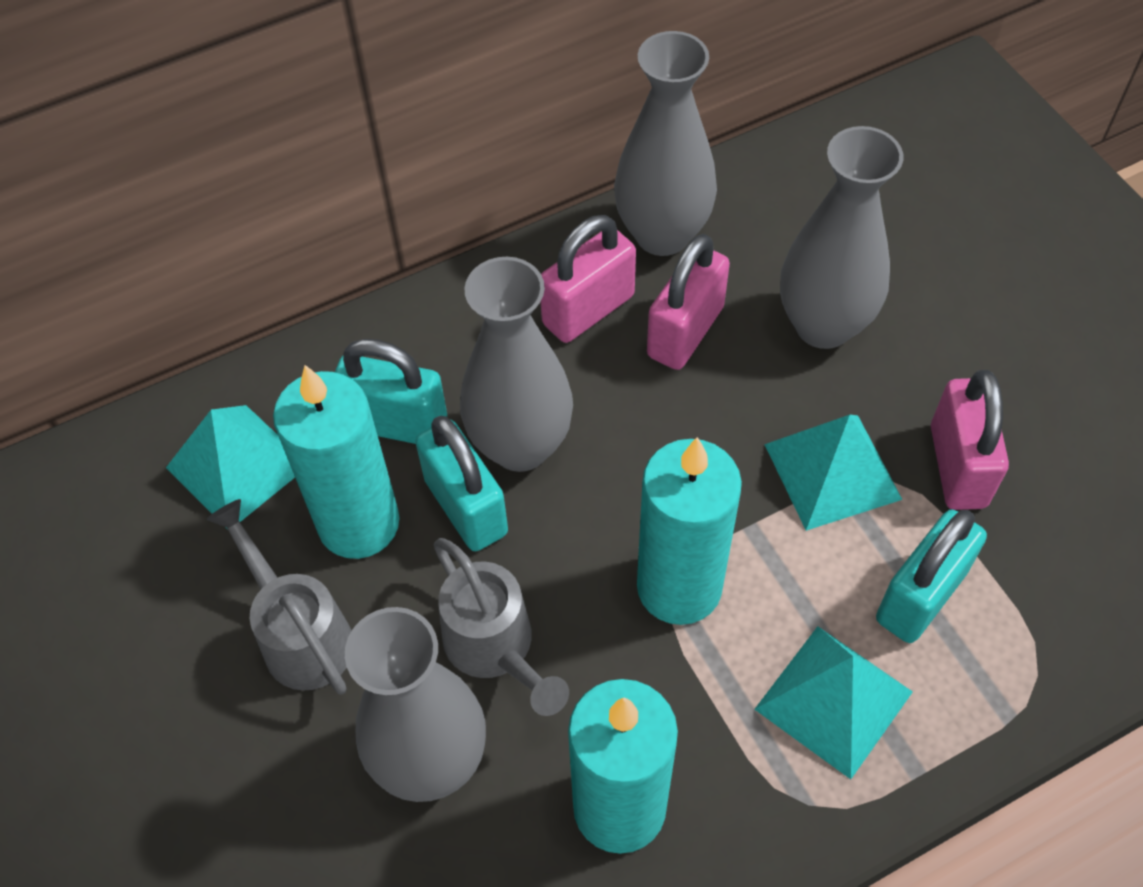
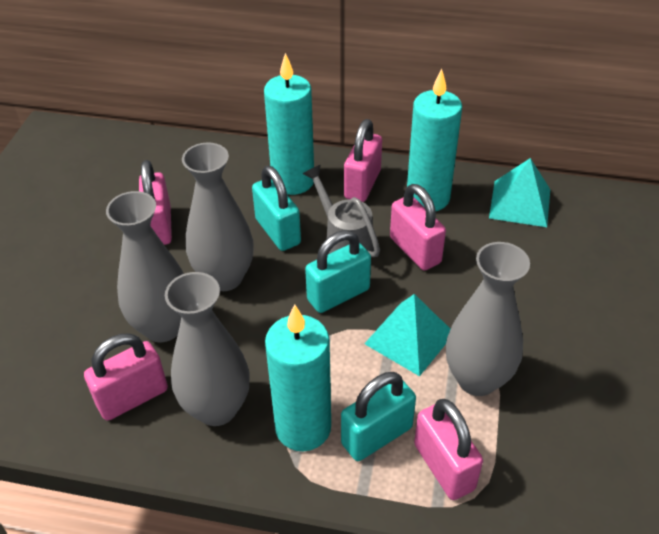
grey watering can: [206,499,352,694] [433,538,569,716] = 2 -> [303,165,380,257] = 1
pink padlock: [541,215,636,343] [647,234,730,370] [931,370,1009,510] = 3 -> [84,333,168,421] [139,160,172,245] [344,119,382,202] [390,184,446,271] [414,399,483,500] = 5
turquoise pyramid: [166,405,295,530] [754,626,913,779] [764,415,902,531] = 3 -> [364,294,450,376] [489,158,550,227] = 2

